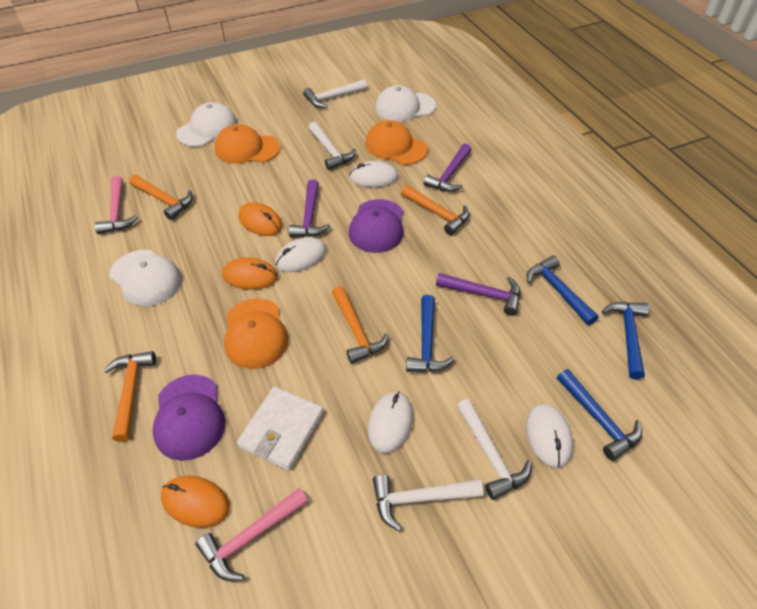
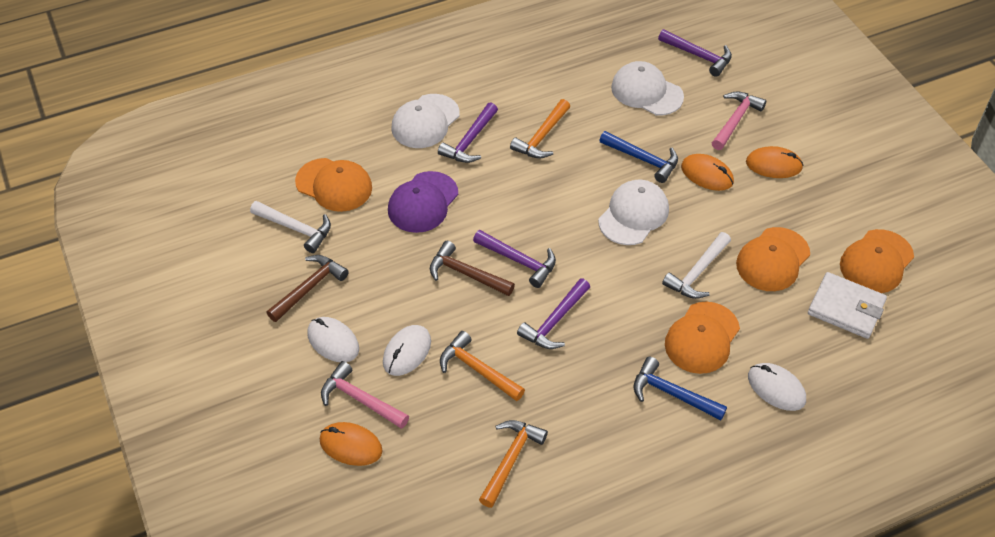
blue hammer: [406,295,455,372] [527,256,599,325] [557,369,642,461] [602,302,649,379] = 4 -> [599,131,678,183] [634,357,727,420] = 2
brown hammer: none = 0 -> [267,255,349,322] [430,241,515,296] = 2
orange cap: [215,124,280,164] [224,298,288,369] [365,120,428,165] = 3 -> [295,158,372,212] [665,302,740,374] [736,227,810,291] [840,229,914,293] = 4
orange hammer: [104,351,156,442] [129,175,193,220] [332,286,389,364] [401,185,469,235] = 4 -> [440,331,525,401] [479,420,548,508] [510,99,570,158] = 3
purple cap: [152,375,225,461] [349,199,403,253] = 2 -> [388,171,458,233] = 1
purple hammer: [289,180,330,237] [424,143,472,192] [436,273,520,316] = 3 -> [438,102,498,163] [473,230,556,288] [517,278,590,349] [658,29,732,77] = 4
white hammer: [303,79,367,108] [308,122,356,170] [372,474,484,531] [456,399,531,500] = 4 -> [250,201,331,253] [662,232,731,299] = 2
white mouse: [275,237,326,272] [350,161,398,187] [368,392,413,453] [526,404,573,468] = 4 -> [307,317,359,362] [383,325,431,376] [748,363,806,411] = 3

